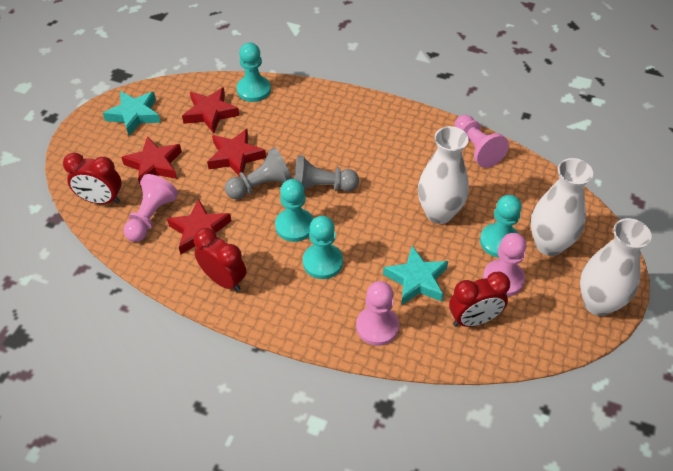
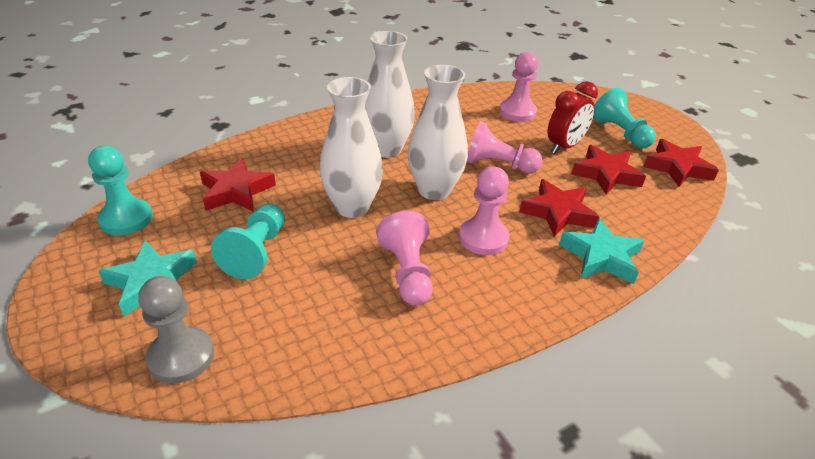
grey pawn: [225,147,292,199] [294,155,359,191] = 2 -> [138,276,214,384] = 1
red clock: [63,153,122,204] [194,228,246,292] [449,271,510,327] = 3 -> [547,81,598,153] = 1
turquoise pawn: [237,42,271,102] [275,179,313,242] [303,216,343,279] [480,195,522,258] = 4 -> [88,146,153,235] [211,203,285,279] [593,88,656,148] = 3

